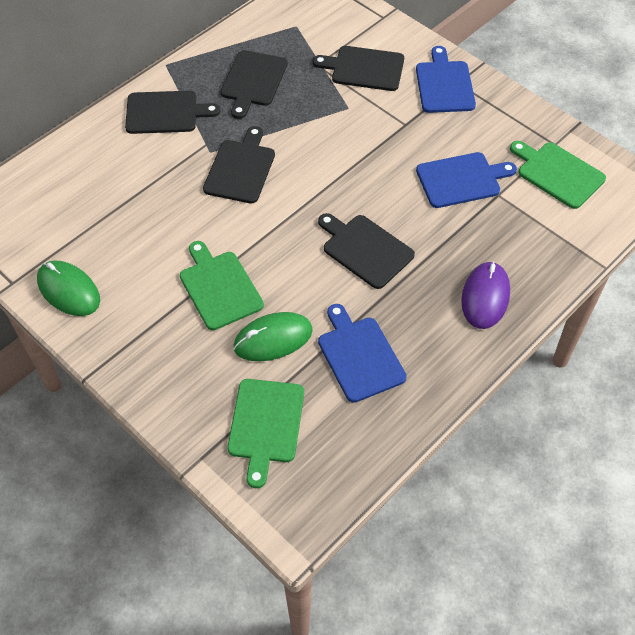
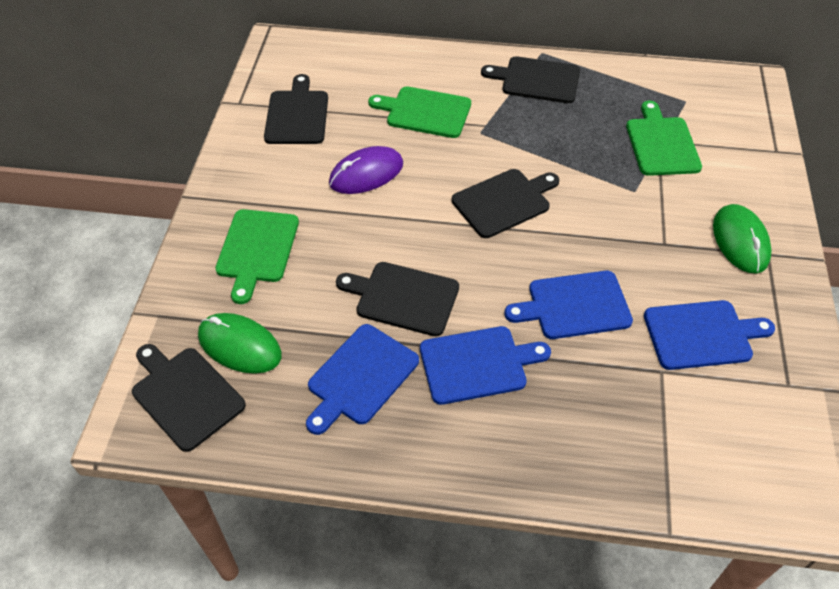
blue cutting board: [318,304,407,403] [416,46,476,113] [416,152,517,208] = 3 -> [306,324,419,435] [420,326,551,405] [504,271,633,339] [644,300,775,370] = 4

